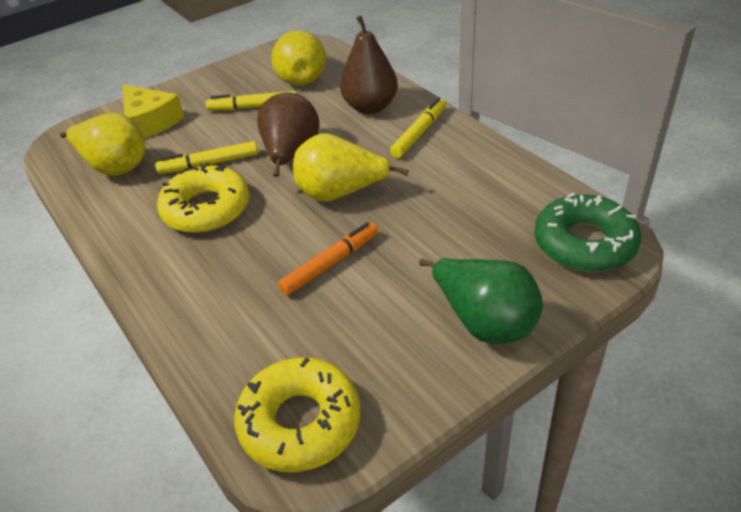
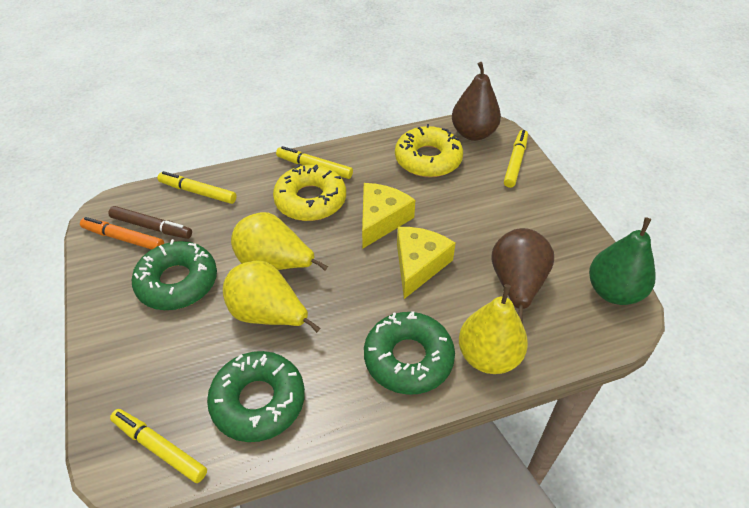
brown marker: none = 0 -> [108,206,192,239] = 1
green donut: [534,193,641,272] = 1 -> [132,239,217,310] [207,351,305,442] [364,311,455,395] = 3
yellow cheese: [123,84,184,138] = 1 -> [362,183,415,248] [397,227,456,299] = 2
yellow marker: [155,141,258,174] [206,91,297,111] [390,97,446,158] = 3 -> [110,409,207,483] [157,171,236,204] [276,146,353,179] [504,130,528,188] = 4

